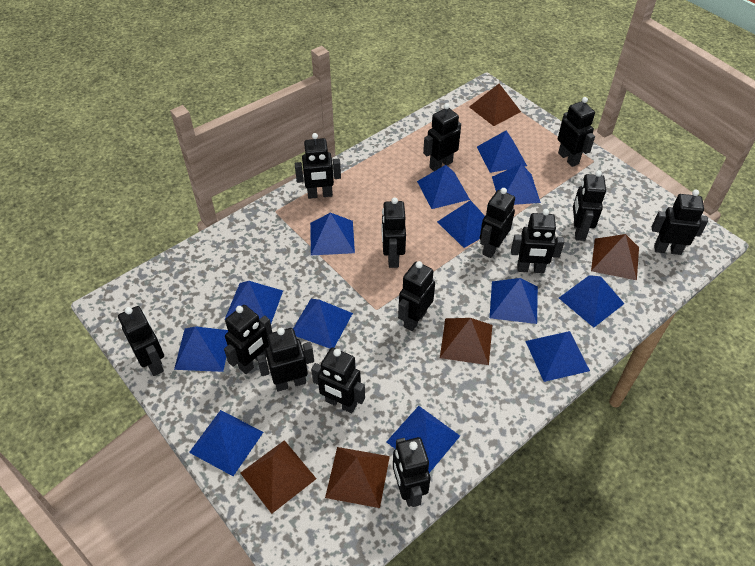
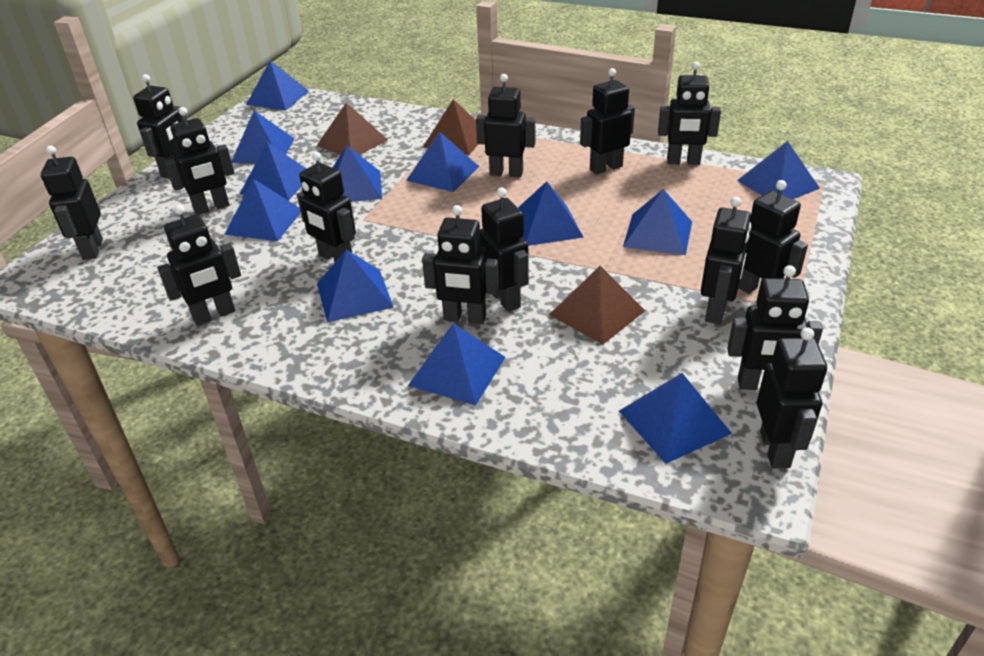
blue pyramid: [174,326,229,372] [189,410,263,476] [224,281,283,323] [293,299,353,349] [310,213,355,255] [387,406,460,473] [417,165,470,209] [437,200,485,248] [477,130,527,173] [490,278,538,324] [492,164,541,205] [525,331,590,382] [559,275,625,328] = 13 -> [224,179,301,241] [232,111,295,163] [240,142,306,201] [246,61,309,110] [317,250,394,322] [332,146,382,202] [406,132,479,192] [408,323,506,405] [518,181,583,246] [619,373,732,464] [623,189,692,255] [737,141,820,199] = 12
brown pyramid: [240,440,316,514] [325,447,390,508] [440,318,492,365] [469,84,521,126] [591,234,639,280] = 5 -> [317,102,388,155] [423,99,478,155] [549,266,645,344] = 3

